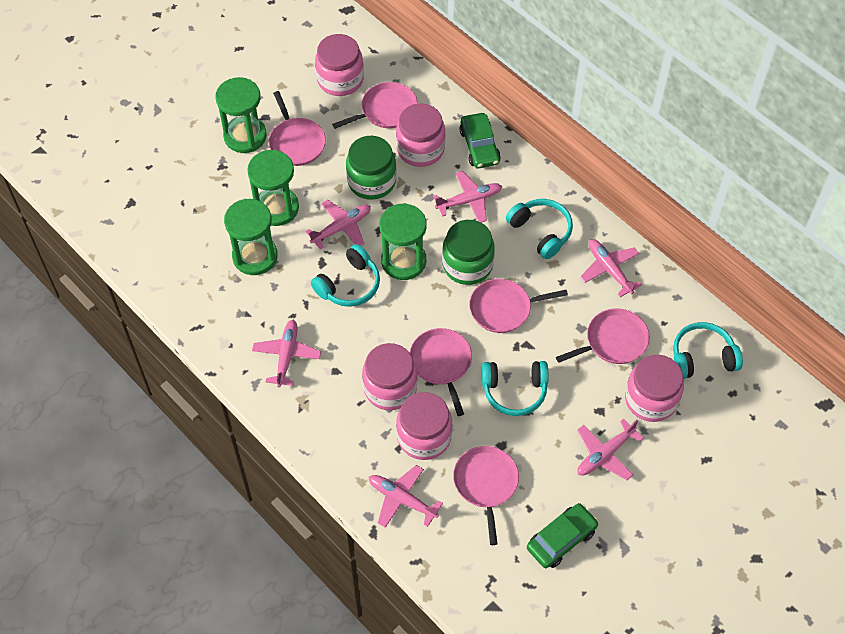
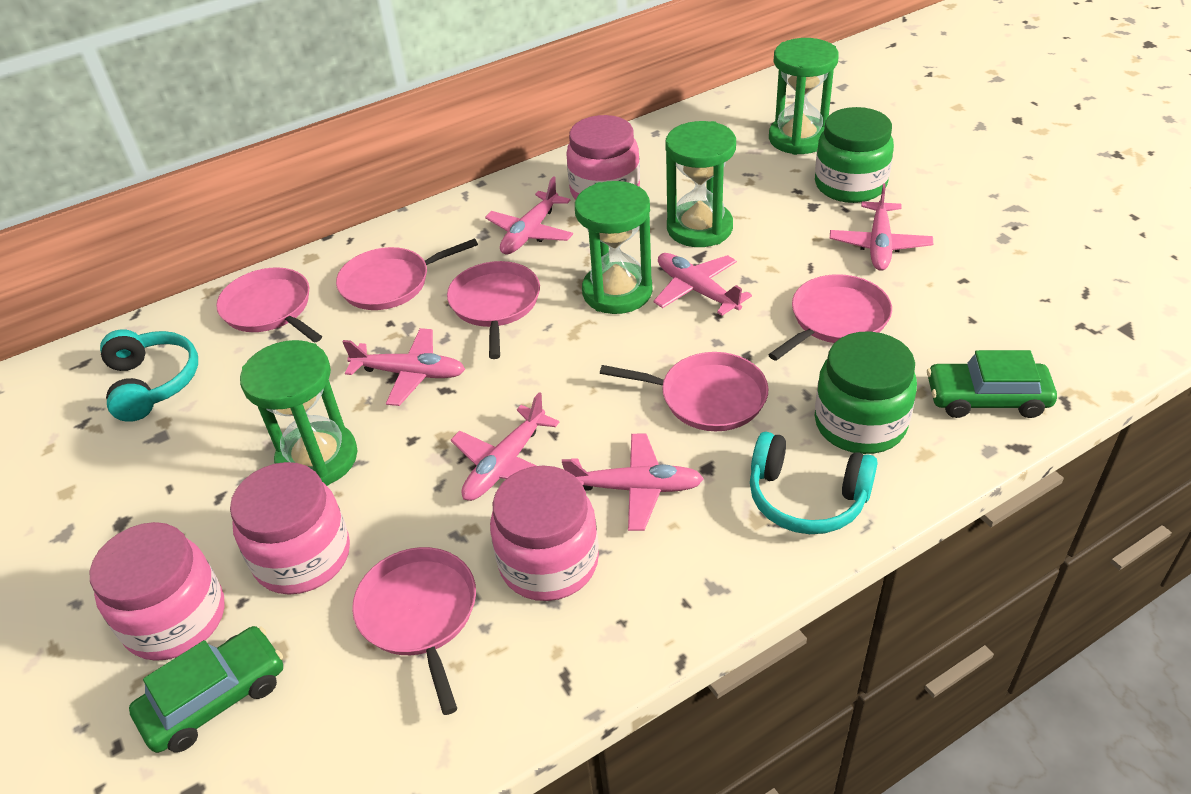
pink jar: [315,34,364,96] [362,343,417,410] [396,103,445,167] [396,392,452,460] [625,355,684,422] = 5 -> [90,522,224,661] [230,462,350,595] [490,466,599,601] [566,115,640,200] = 4
turquoise headphones: [311,244,380,307] [482,361,548,416] [506,199,573,259] [673,322,743,379] = 4 -> [100,329,198,422] [750,432,878,534] = 2

